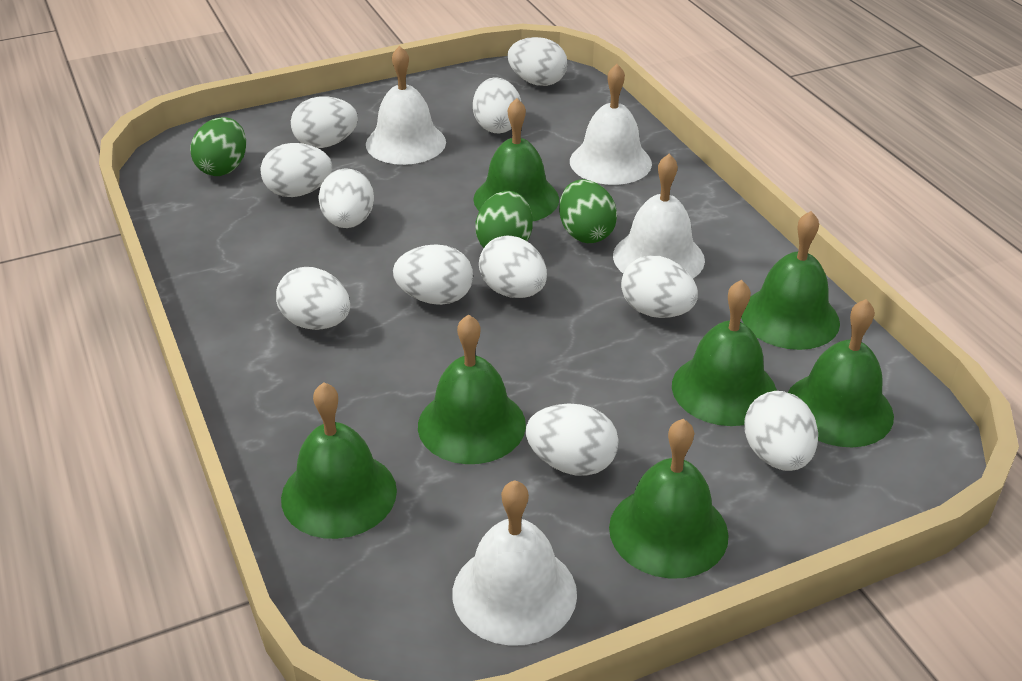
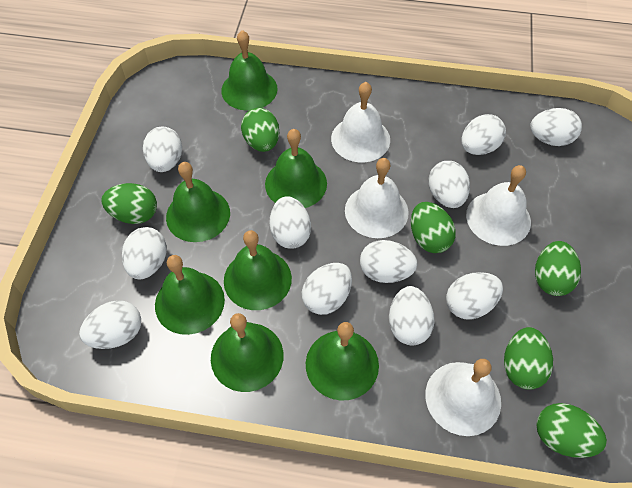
green egg: [190,117,246,176] [475,191,532,248] [559,179,617,243] = 3 -> [101,183,157,224] [241,108,279,152] [411,202,456,253] [504,327,553,390] [535,241,581,296] [536,403,607,458] = 6

